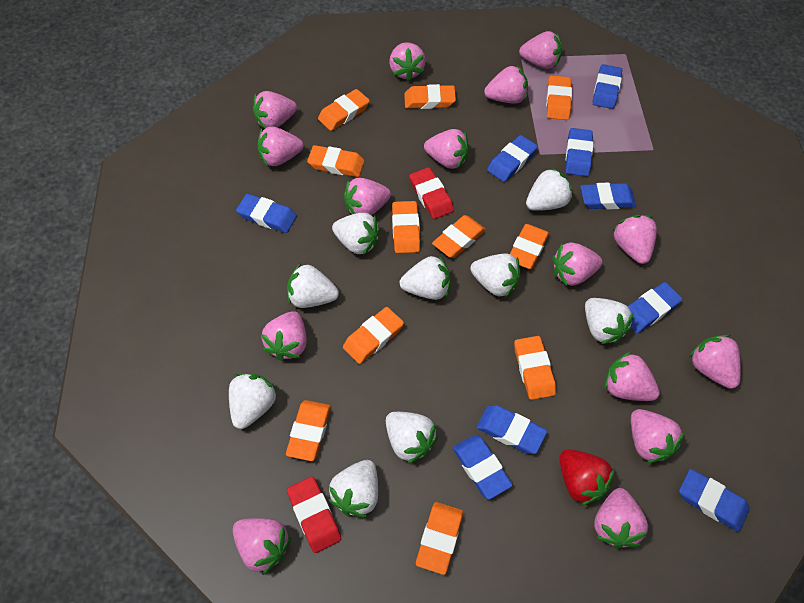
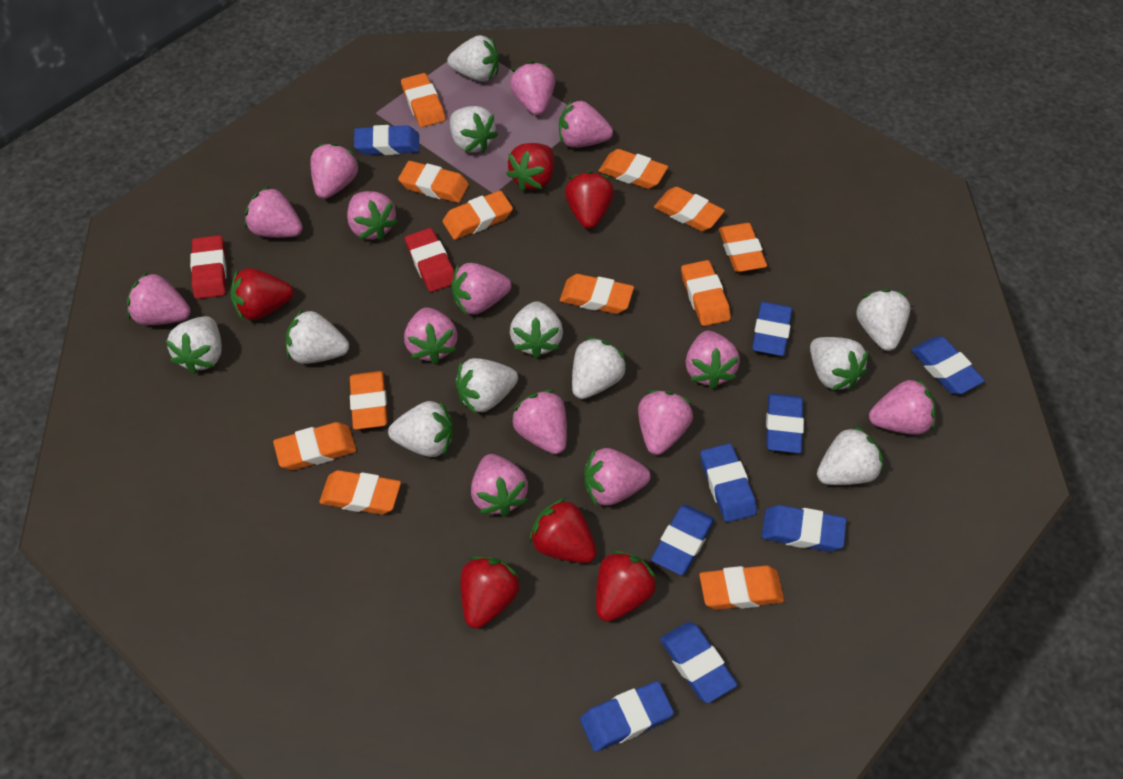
orange eraser: [286,400,331,461] [307,145,364,177] [318,89,370,131] [343,307,404,364] [392,201,420,253] [404,84,456,109] [416,502,463,575] [432,215,486,258] [510,224,549,269] [514,336,556,400] [546,75,572,120] = 11 -> [273,422,356,470] [319,470,401,515] [350,371,388,430] [398,161,469,203] [401,73,446,127] [443,191,513,240] [560,274,634,314] [599,149,668,189] [654,187,725,231] [681,260,731,326] [699,565,784,610] [719,223,767,272] = 12
pink strawberry: [233,518,291,575] [253,91,297,129] [257,127,304,166] [261,311,307,361] [344,178,391,215] [389,42,426,81] [424,129,469,169] [484,65,528,104] [519,31,562,69] [552,242,602,286] [594,488,648,549] [604,351,660,401] [612,215,657,264] [631,409,685,463] [689,335,741,389] = 15 -> [127,271,190,325] [245,186,303,238] [310,143,359,199] [347,191,398,241] [404,307,457,364] [451,263,511,315] [471,454,528,517] [510,61,555,116] [511,390,567,454] [559,100,613,148] [584,448,650,506] [638,390,693,455] [685,331,740,389] [869,378,936,435] = 14
red strawberry: [559,449,614,506] = 1 -> [230,268,294,320] [461,556,521,629] [506,143,554,191] [529,498,597,563] [565,171,614,229] [596,550,658,622] = 6
white strawberry: [229,373,278,429] [287,263,339,308] [328,460,378,518] [332,213,380,255] [386,412,438,464] [400,256,450,300] [470,253,521,297] [526,167,572,211] [585,298,634,344] = 9 -> [165,316,222,374] [286,309,349,364] [388,400,453,457] [448,35,499,82] [450,106,498,153] [455,358,518,414] [510,301,563,359] [572,337,627,399] [810,337,868,391] [817,425,883,485] [856,289,910,351] = 11

